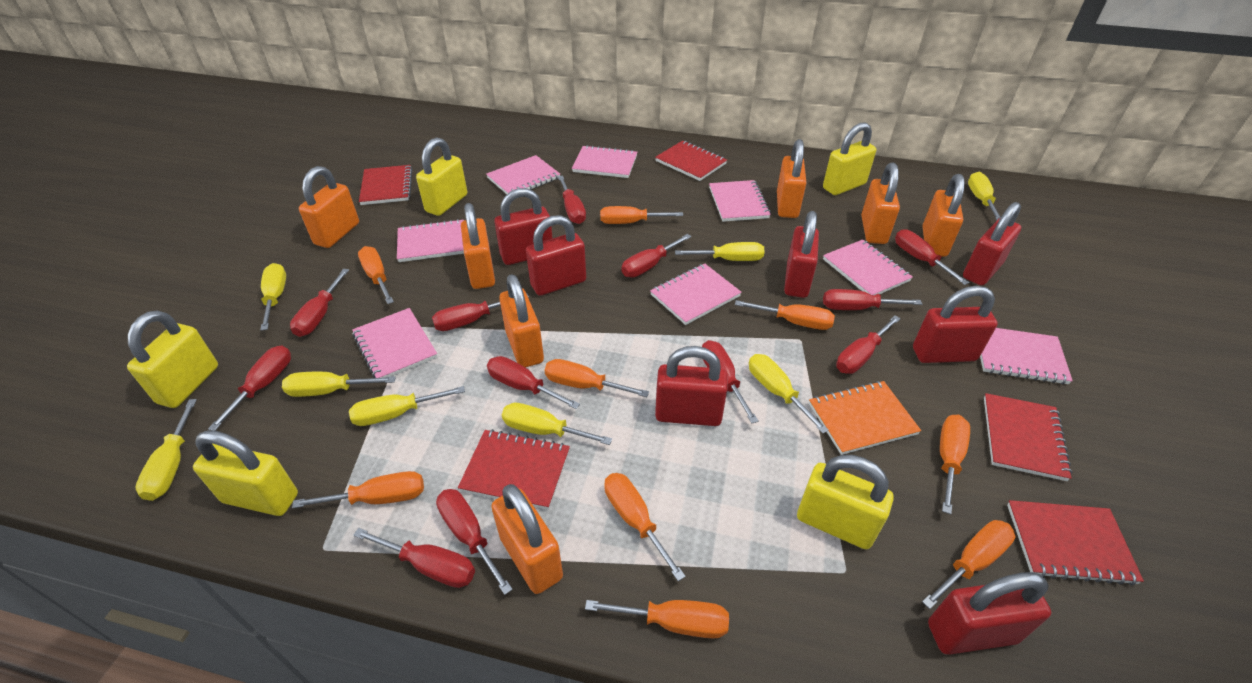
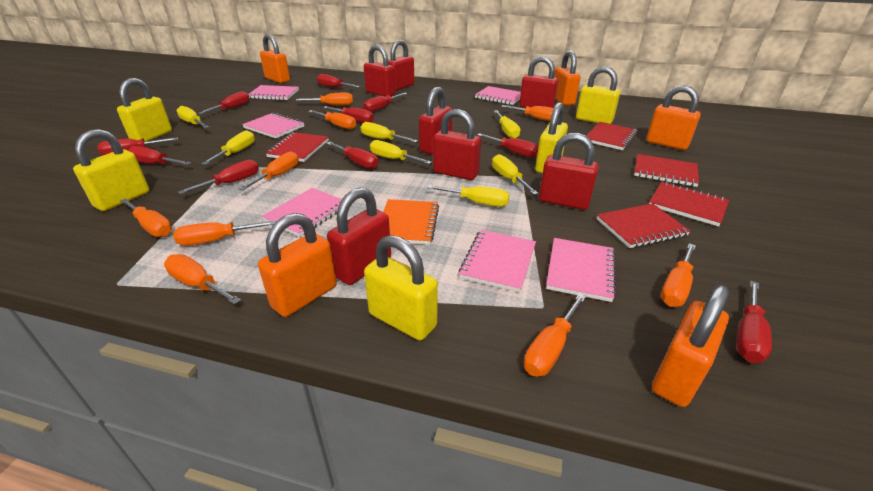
orange padlock: [299,166,359,248] [461,203,495,289] [491,484,563,594] [499,274,544,368] [777,139,806,218] [861,163,900,244] [923,174,965,257] = 7 -> [258,213,337,317] [260,34,290,83] [554,50,581,105] [646,85,701,150] [652,285,729,407] = 5
pink notebook: [352,308,437,378] [397,219,464,262] [486,155,560,194] [572,145,637,178] [650,264,742,325] [709,180,771,222] [823,240,913,295] [980,328,1073,385] = 8 -> [242,113,304,138] [248,85,299,100] [262,188,342,237] [459,230,536,292] [475,86,521,105] [546,238,616,302] = 6
red screwdriver: [208,345,291,431] [290,269,349,337] [353,528,475,588] [432,293,529,331] [436,489,513,595] [487,356,580,409] [558,176,586,224] [622,234,692,278] [702,340,759,423] [823,289,922,310] [836,316,901,374] [895,229,969,285] = 12 -> [98,137,178,155] [128,146,191,165] [178,160,259,194] [199,91,250,114] [317,74,360,88] [323,106,374,123] [326,142,378,169] [363,93,407,112] [477,133,538,158] [737,281,772,363] = 10
yellow screwdriver: [135,399,197,501] [260,263,286,331] [282,372,396,397] [349,386,465,426] [502,403,612,445] [675,242,765,261] [749,354,829,433] [968,172,1001,220] = 8 -> [176,106,209,128] [202,130,255,165] [360,122,418,143] [370,140,432,164] [427,185,509,207] [492,154,539,195] [494,110,520,138] = 7

